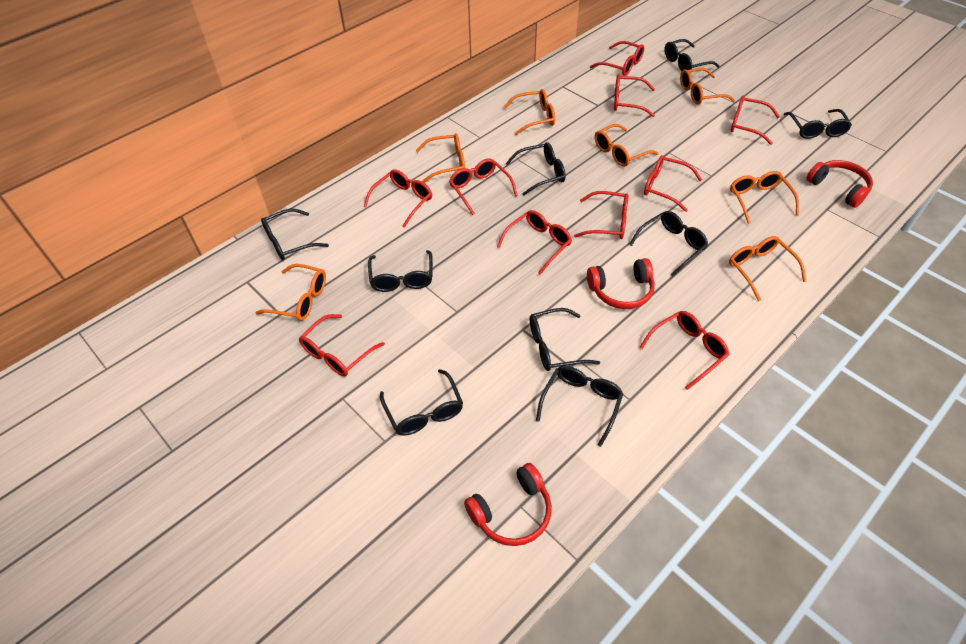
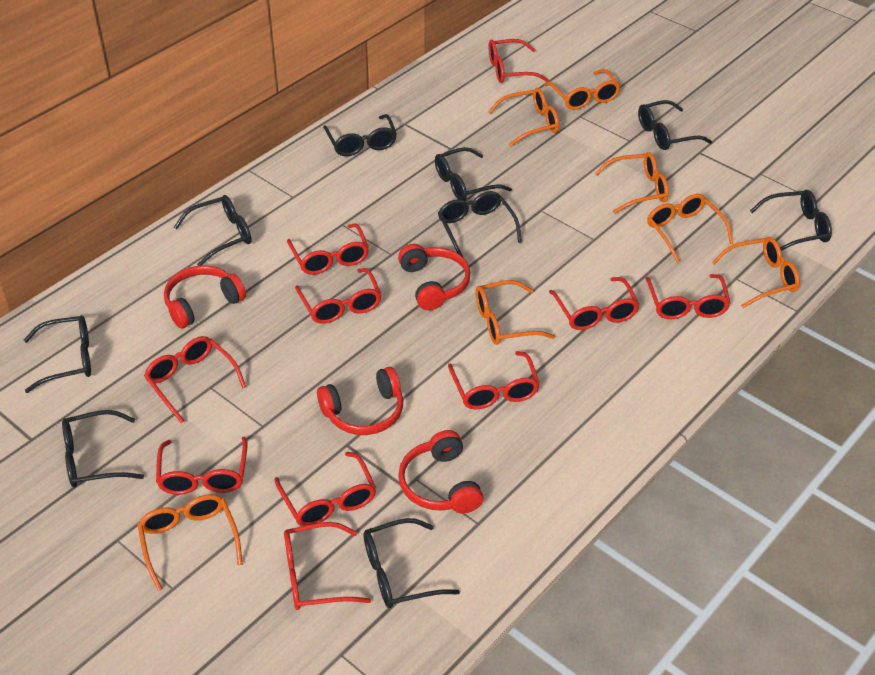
red headphones: [464,463,552,546] [587,258,655,309] [806,160,873,208] = 3 -> [164,265,246,328] [317,367,403,435] [398,244,471,310] [398,430,483,513] = 4

